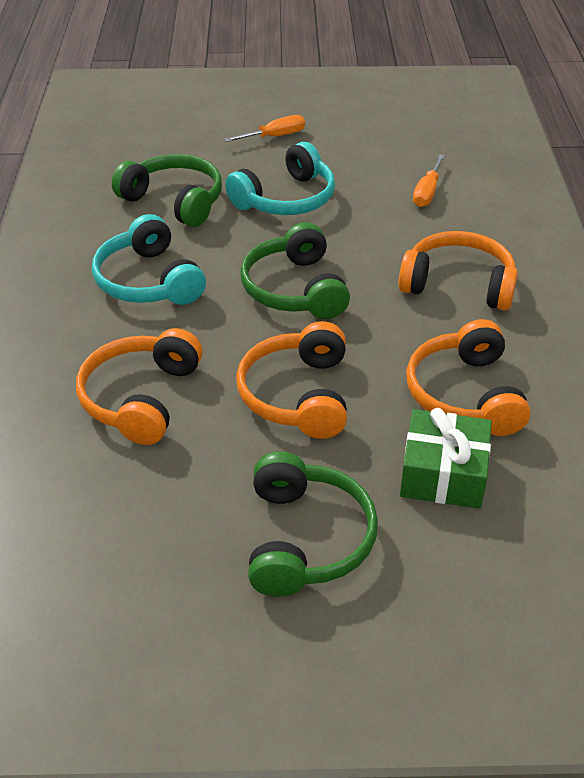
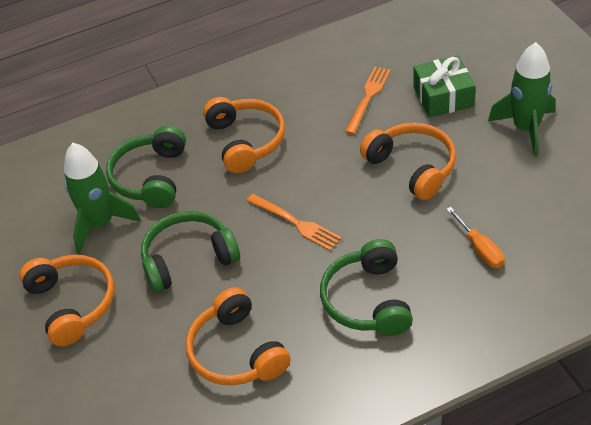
green rocket: none = 0 -> [64,143,141,254] [488,42,555,157] = 2
orange fork: none = 0 -> [247,194,342,251] [345,67,391,135] = 2
orange screwdriver: [224,115,305,142] [413,155,445,207] = 2 -> [446,207,505,268] = 1
turquoise headphones: [92,214,206,305] [225,142,335,215] = 2 -> none = 0

